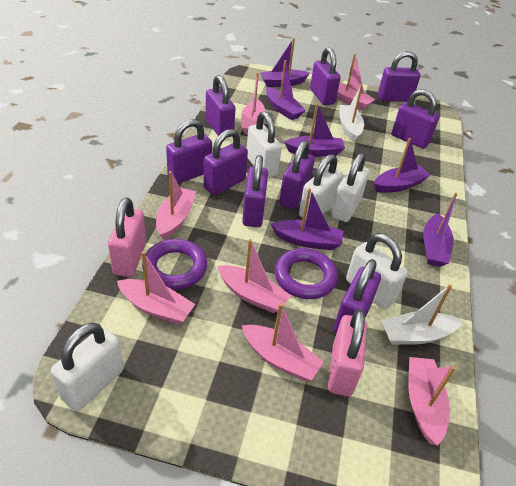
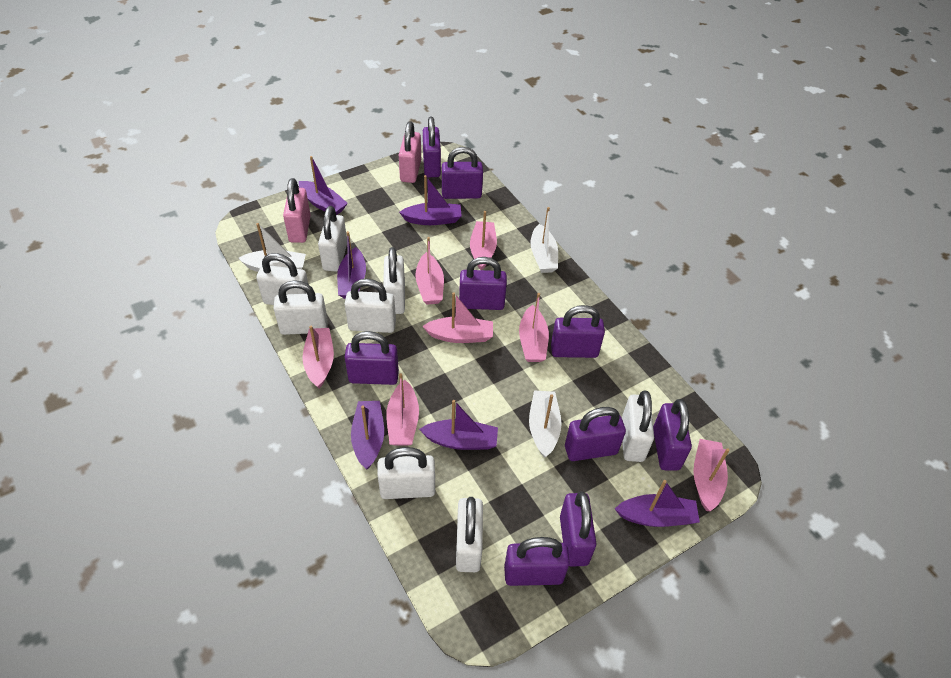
purple ring: [142,239,207,290] [275,248,338,299] = 2 -> none = 0
white boat: [340,84,364,142] [381,284,463,345] = 2 -> [238,223,306,272] [529,391,562,458] [531,207,558,273] = 3
white padlock: [51,323,124,411] [247,111,282,178] [299,154,343,219] [331,153,369,222] [346,233,408,309] = 5 -> [257,253,309,305] [273,280,328,335] [318,206,347,272] [345,279,396,333] [377,447,435,499] [383,247,405,314] [456,497,483,572] [622,391,654,462] = 8

